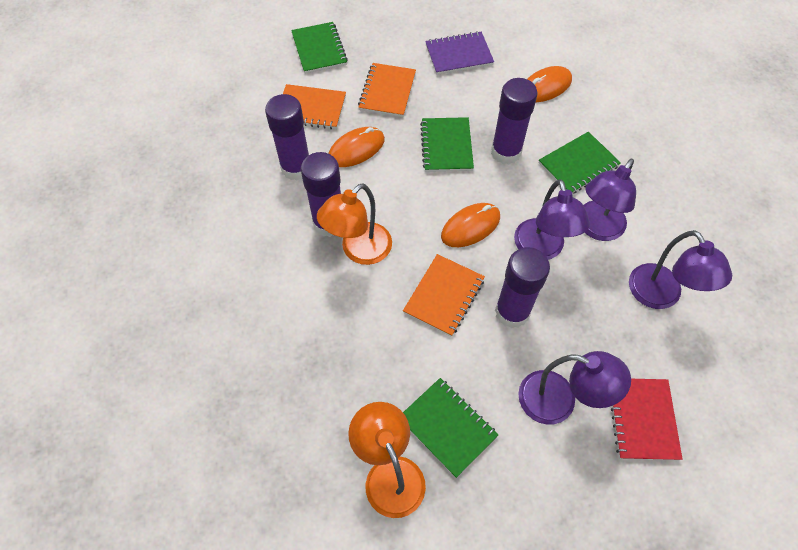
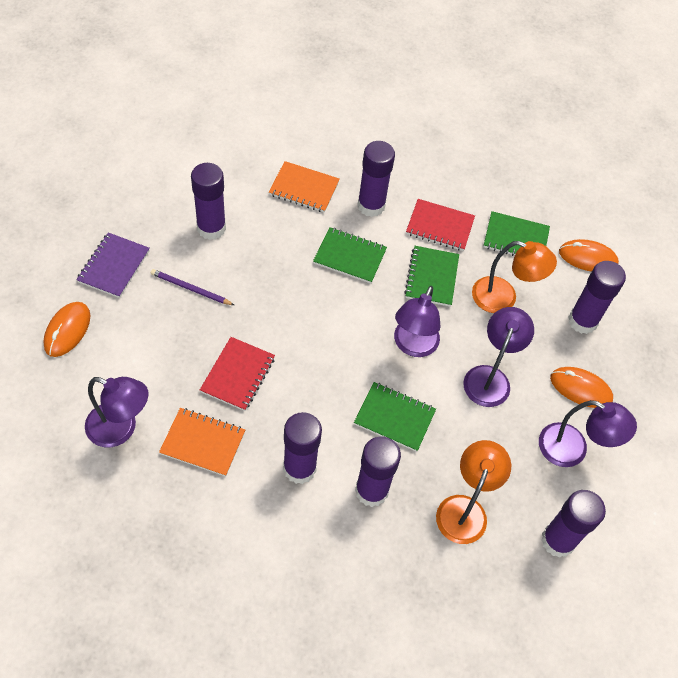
orange notebook: [283,84,346,129] [358,63,416,117] [403,254,485,337] = 3 -> [159,408,245,476] [269,161,340,213] = 2
purple glue stick: [265,94,309,181] [301,152,341,237] [491,78,538,164] [495,247,550,328] = 4 -> [191,163,226,240] [283,412,322,484] [355,436,401,507] [357,141,395,217] [541,490,606,558] [568,261,626,334] = 6
purple pencil: none = 0 -> [151,269,234,305] = 1
red notebook: [611,379,683,460] = 1 -> [200,337,275,411] [406,199,475,251] = 2

